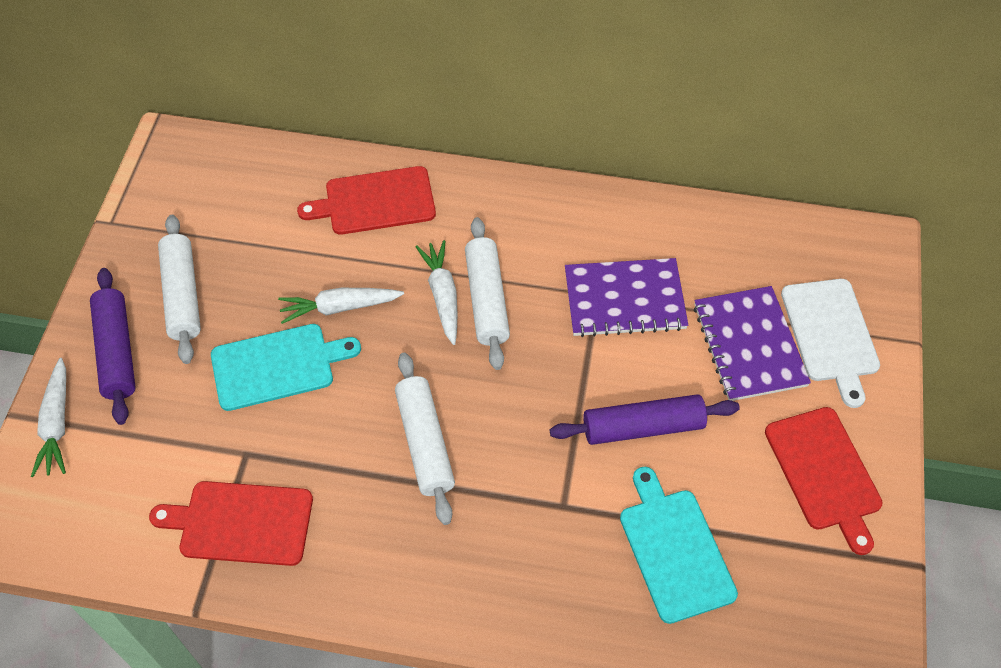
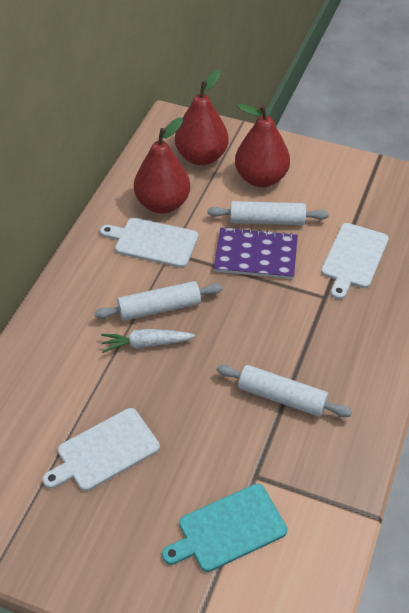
purple notebook: [565,258,688,337] [694,286,811,401] = 2 -> [214,227,298,279] = 1
purple rolling pin: [90,268,136,425] [550,394,740,445] = 2 -> none = 0
red cutting board: [149,481,313,566] [297,166,436,235] [765,407,883,555] = 3 -> none = 0
red pear: none = 0 -> [134,118,190,214] [175,69,229,165] [235,104,290,187] = 3
turquoise cutting board: [211,324,361,411] [620,466,738,624] = 2 -> [162,484,287,572] = 1
white carrot: [31,358,66,477] [278,288,404,324] [416,240,458,345] = 3 -> [101,329,195,353] = 1
white cutting board: [781,279,880,408] = 1 -> [42,408,160,491] [100,218,199,268] [321,223,389,299] = 3

